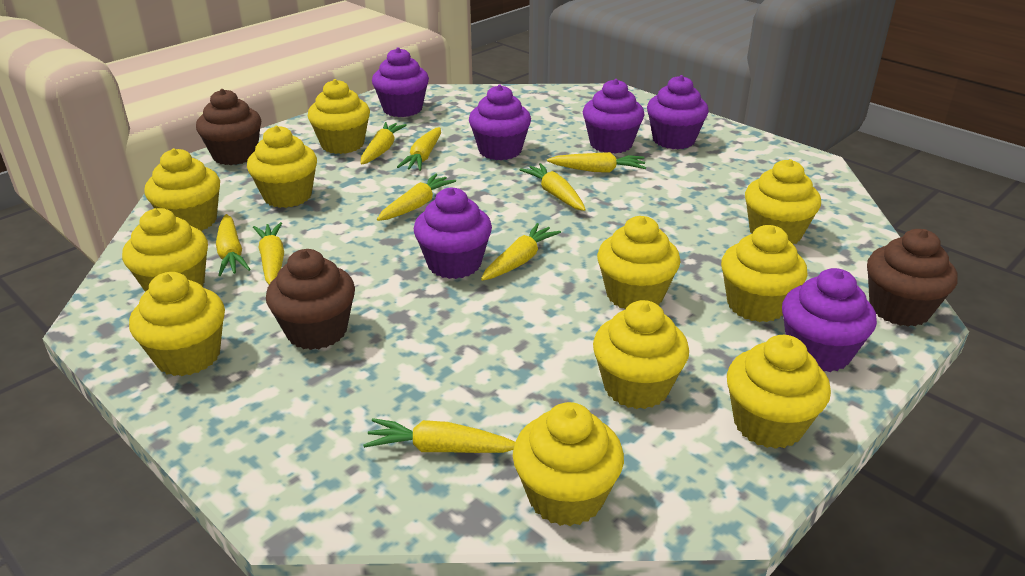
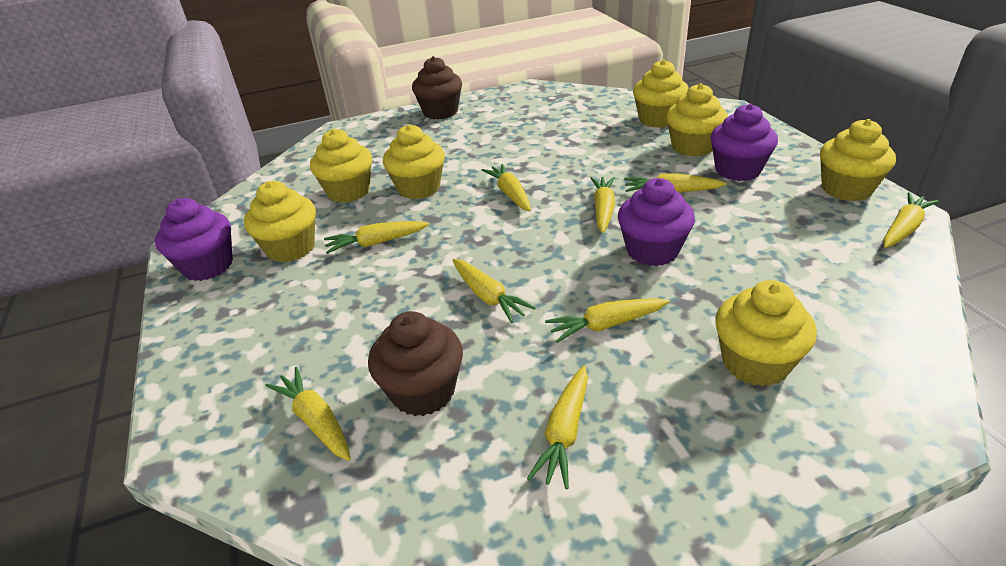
brown cupcake: [196,89,261,165] [266,249,355,350] [867,229,958,326] = 3 -> [368,311,463,416] [412,56,462,119] = 2
purple cupcake: [372,47,429,117] [414,187,492,279] [469,85,531,160] [583,79,645,154] [647,75,709,149] [782,268,877,372] = 6 -> [155,198,233,281] [618,178,695,266] [711,104,778,181] = 3
yellow cupcake: [122,208,208,292] [129,272,225,376] [144,148,220,231] [247,126,317,208] [308,79,370,154] [513,402,624,526] [593,300,689,409] [597,216,681,310] [721,225,808,322] [727,335,831,449] [745,159,821,244] = 11 -> [244,181,316,263] [310,129,372,203] [383,124,445,199] [633,59,689,128] [666,83,728,156] [715,280,817,387] [820,119,896,201] = 7

